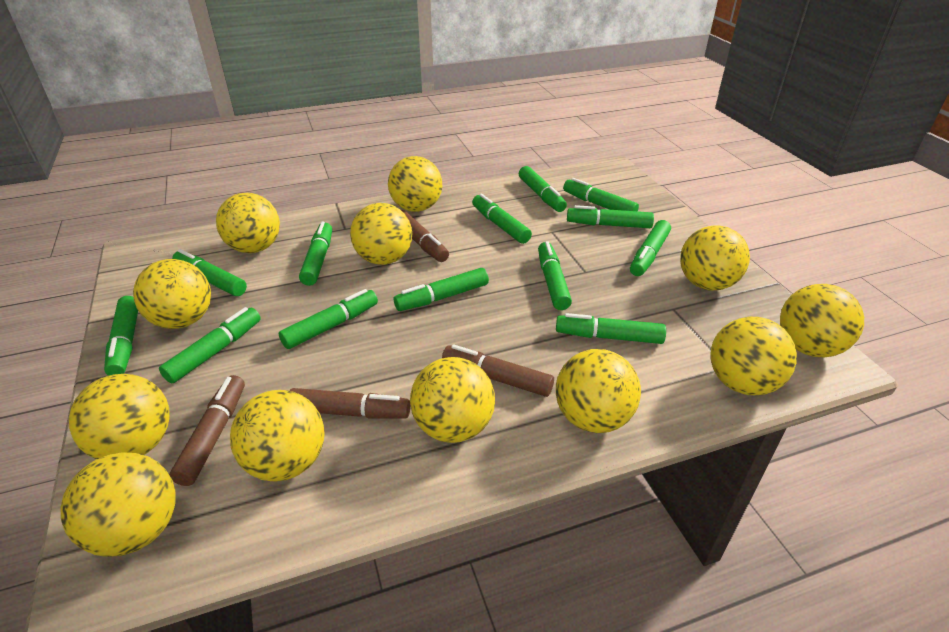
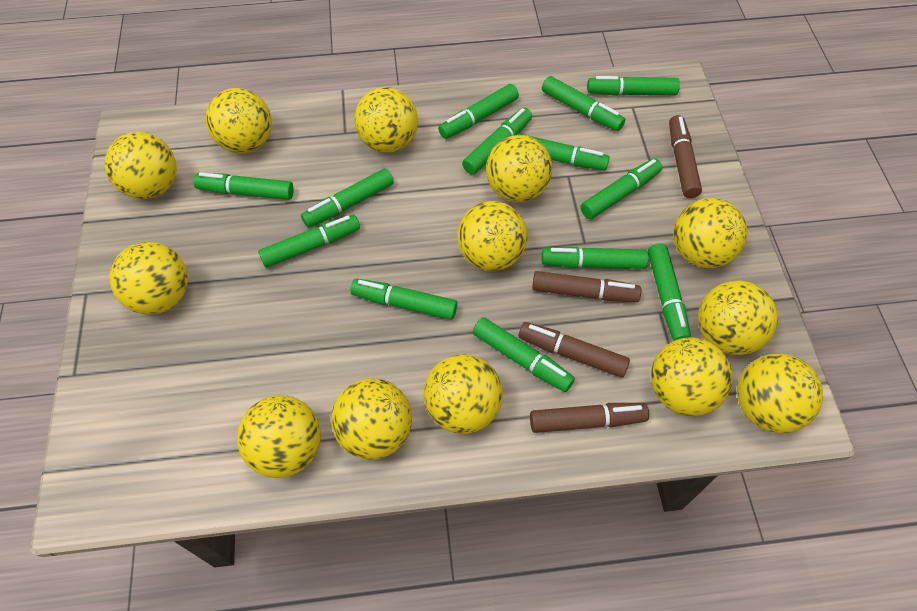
yellow ball: [60,452,176,557] [69,374,170,459] [133,259,211,329] [216,193,280,253] [230,390,325,482] [350,203,412,265] [388,156,442,212] [410,357,495,443] [556,349,641,433] [680,225,750,291] [711,317,797,396] [780,284,864,357] = 12 -> [105,132,177,199] [109,242,188,314] [205,88,272,153] [237,395,321,478] [331,378,412,460] [354,87,418,153] [424,354,503,434] [457,201,527,271] [486,135,552,202] [651,337,733,416] [673,198,747,268] [698,280,778,355] [737,354,823,433] = 13

